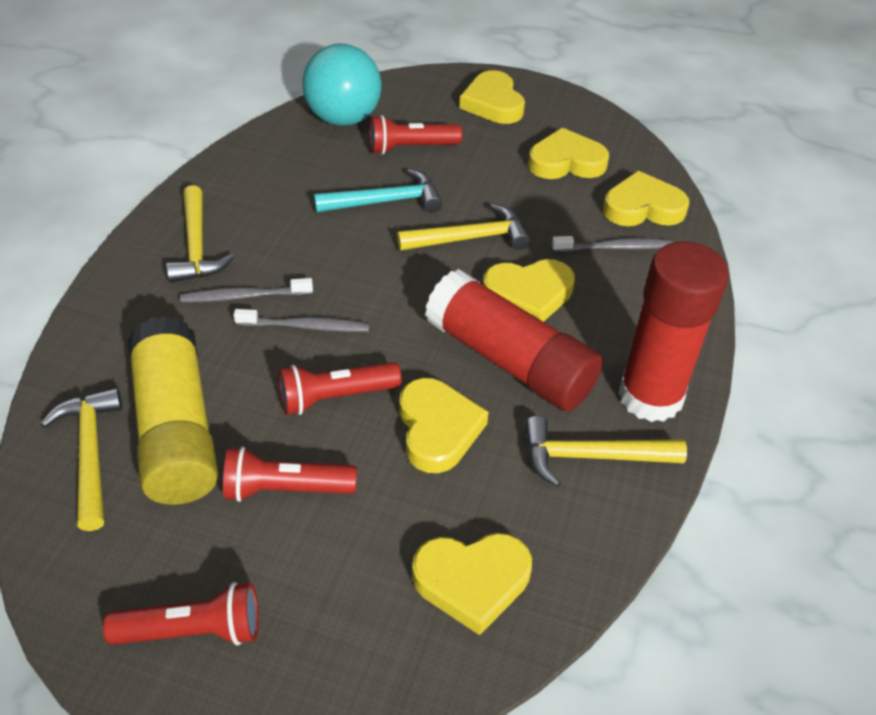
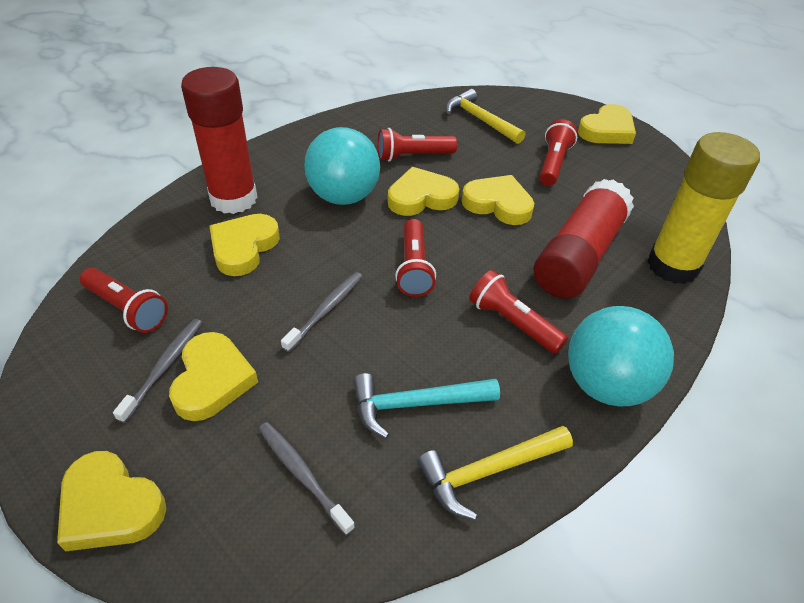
red flashlight: [103,582,259,645] [223,447,357,502] [279,362,402,415] [369,115,462,155] = 4 -> [80,268,168,333] [378,128,457,162] [395,219,436,297] [469,270,568,354] [539,119,577,186] = 5
turquoise ball: [302,44,382,126] = 1 -> [304,127,380,205] [568,306,674,406] = 2
yellow hammer: [41,388,122,531] [166,185,235,283] [397,204,530,251] [525,416,687,487] = 4 -> [417,426,573,520] [446,89,525,144] = 2

